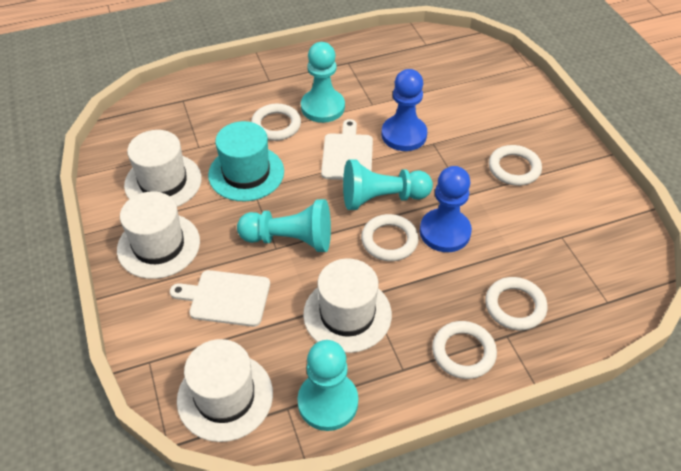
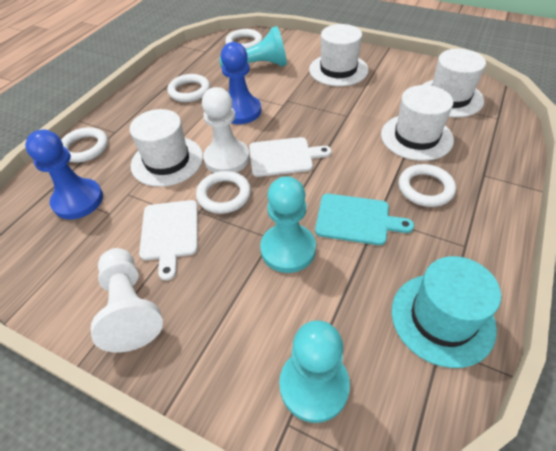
turquoise cutting board: none = 0 -> [315,194,414,245] = 1
turquoise pawn: [237,199,331,252] [298,340,358,431] [301,42,345,123] [343,160,433,210] = 4 -> [219,26,287,67] [260,176,316,273] [279,320,350,423] = 3
white pawn: none = 0 -> [91,248,163,352] [202,87,250,173] = 2

